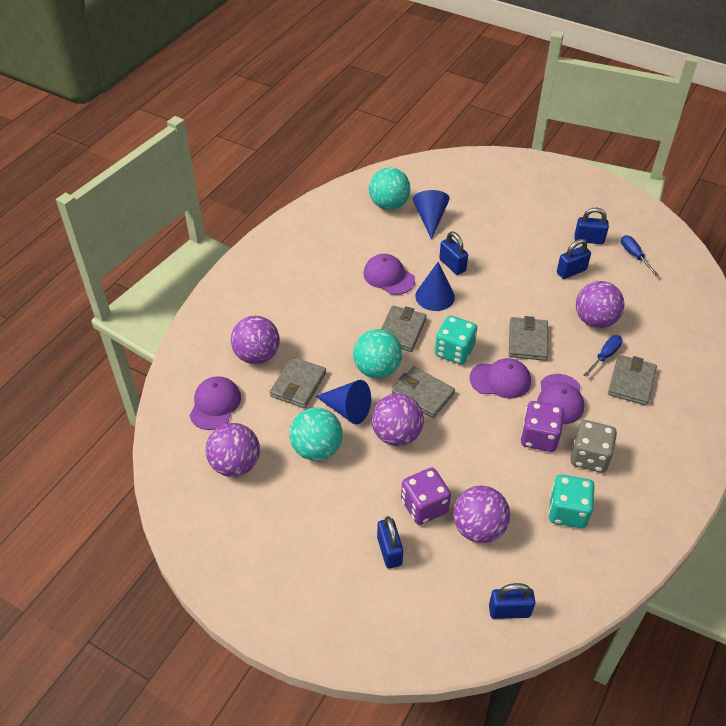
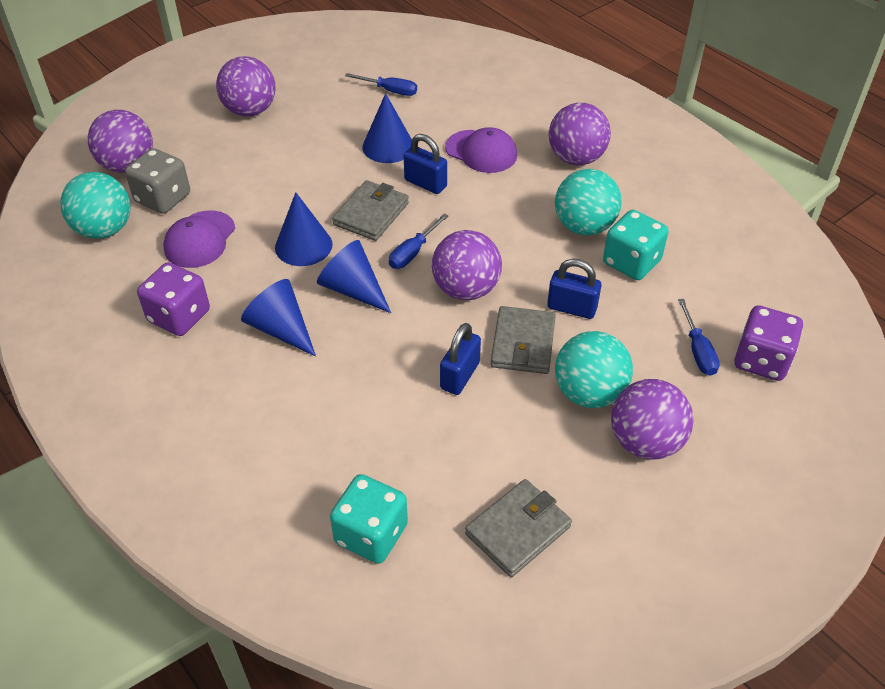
blue cone: [315,380,371,424] [413,190,450,240] [415,262,455,311] = 3 -> [241,279,316,357] [275,192,332,266] [317,240,391,313] [362,93,412,163] = 4
blue padlock: [377,516,403,569] [439,231,468,275] [489,583,535,619] [557,239,591,279] [575,208,609,244] = 5 -> [404,134,447,194] [440,323,481,395] [547,259,601,319] = 3
blue screwdriver: [583,335,622,377] [621,235,659,276] = 2 -> [345,73,417,96] [389,214,448,269] [678,299,720,376] = 3
grey wallet: [270,357,326,408] [381,305,427,352] [392,366,455,418] [509,316,548,361] [608,355,657,406] = 5 -> [332,180,409,241] [465,479,572,577] [490,306,556,374] = 3
purple cap: [189,376,241,430] [363,254,415,295] [469,358,531,399] [537,374,584,424] = 4 -> [163,210,235,268] [445,127,517,173] = 2

